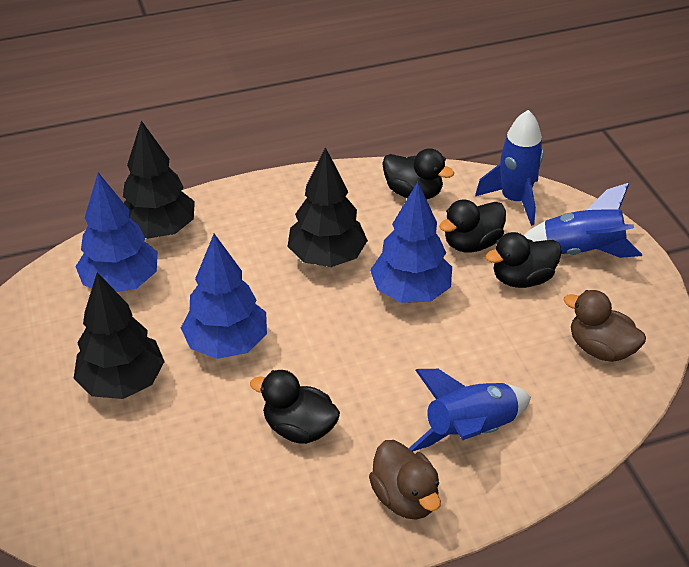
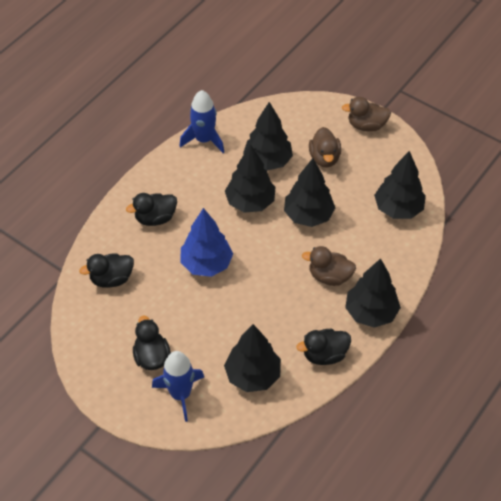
black tree: [74,272,165,399] [123,120,195,239] [287,147,368,267] = 3 -> [224,324,281,392] [225,144,275,213] [243,102,293,171] [284,158,335,227] [345,258,401,328] [374,151,426,219] = 6
blue rocket: [408,369,531,452] [475,110,544,226] [524,183,642,258] = 3 -> [152,351,204,422] [180,90,224,153] = 2
blue tree: [75,172,158,292] [181,234,267,359] [370,182,452,303] = 3 -> [181,208,233,277] = 1
brown duck: [369,440,441,519] [563,290,646,362] = 2 -> [302,246,356,286] [309,127,341,168] [342,97,391,132] = 3

